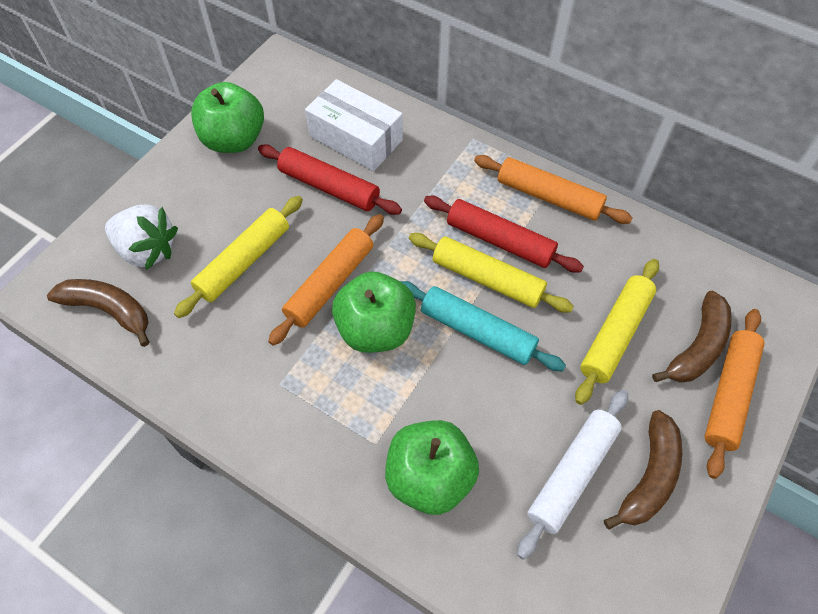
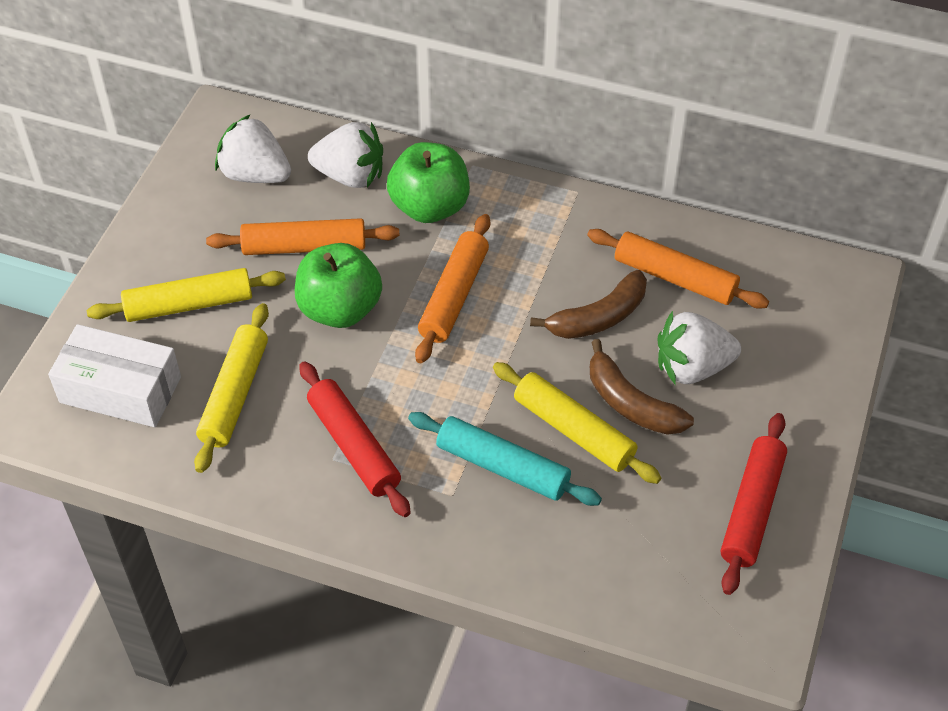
brown banana: [47,279,149,347] [604,410,682,530] [652,291,732,383] = 3 -> [530,270,647,339] [590,339,694,435] = 2
green apple: [191,82,264,153] [332,271,416,353] [385,420,479,515] = 3 -> [295,243,382,328] [387,142,470,223] = 2
white rolling pin: [517,390,628,560] = 1 -> none = 0
white strawberry: [105,204,178,270] = 1 -> [215,114,291,183] [308,122,383,188] [657,311,741,384] = 3

